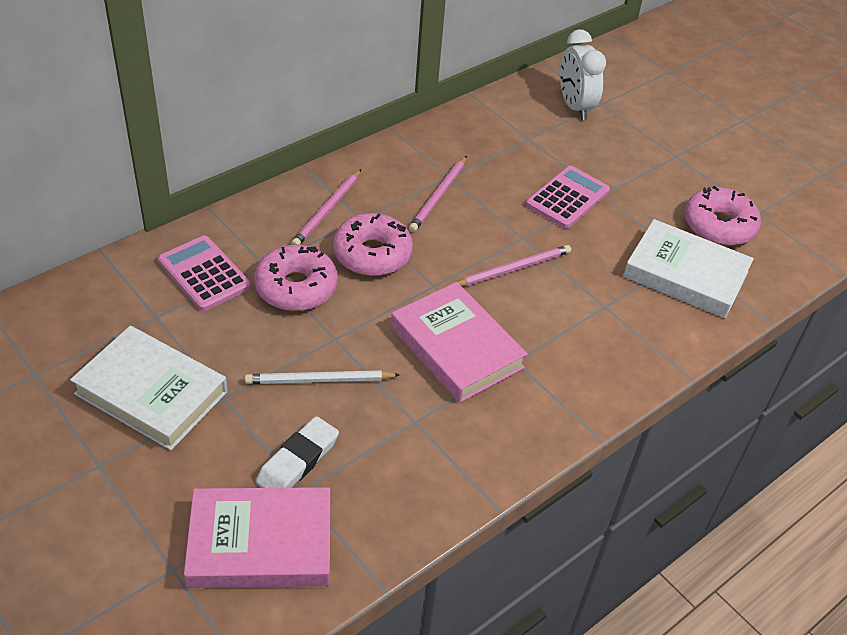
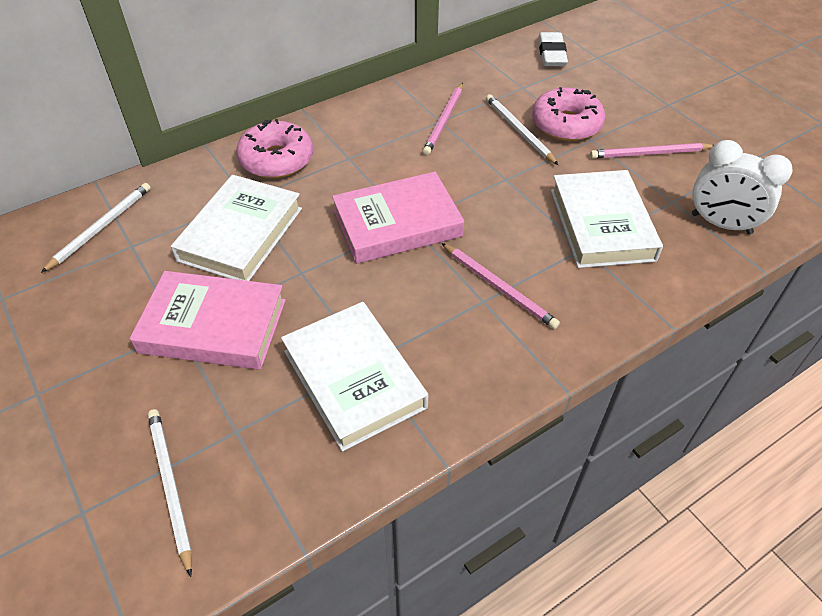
pink calculator: [158,236,251,311] [526,166,610,229] = 2 -> none = 0
pink donut: [254,245,338,311] [333,213,413,276] [684,186,761,246] = 3 -> [236,119,313,178] [532,87,605,141] = 2
white book: [70,326,228,450] [623,219,754,318] = 2 -> [171,175,302,281] [281,302,428,452] [551,170,663,268] = 3
white pencil: [245,370,400,384] = 1 -> [41,183,151,273] [148,409,192,577] [486,94,558,165] = 3

